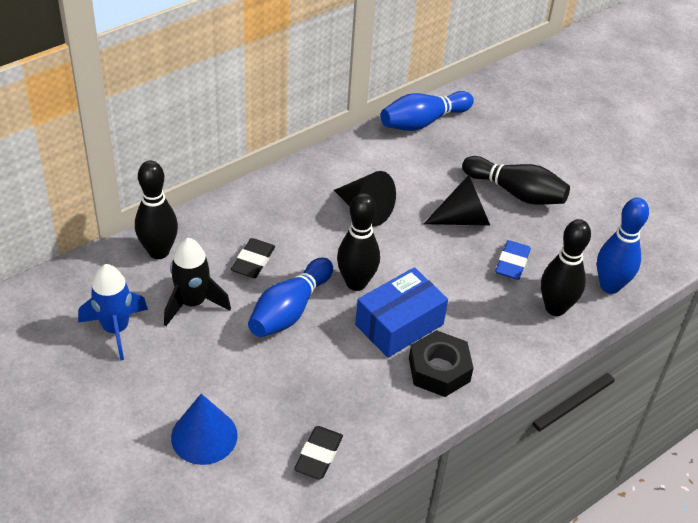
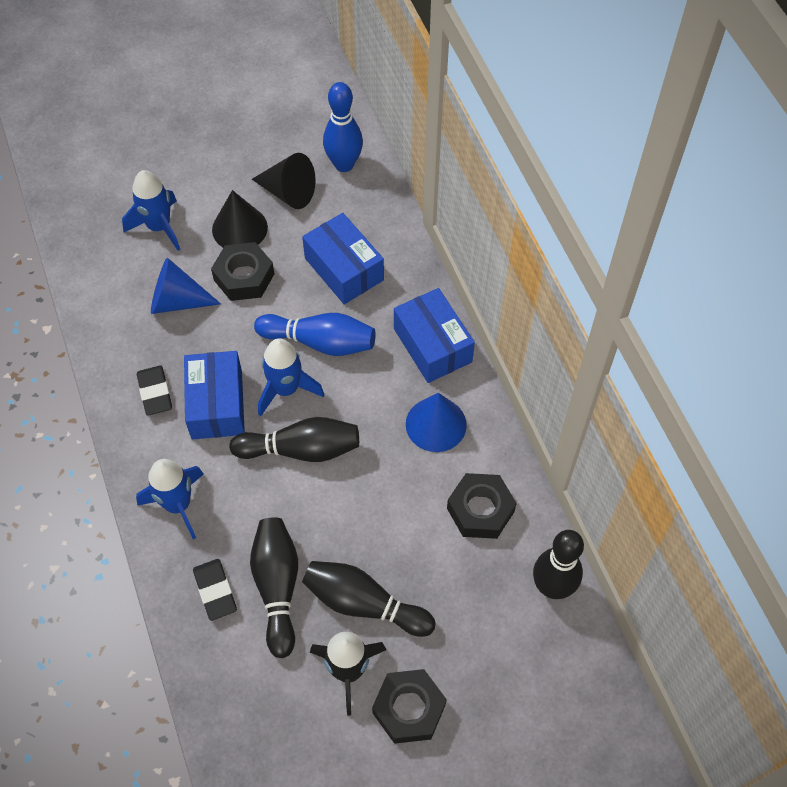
black nut: [409,330,474,397] = 1 -> [211,242,274,301] [372,669,447,744] [447,473,517,539] = 3
blue bowling pin: [248,258,333,337] [380,91,474,131] [597,198,649,294] = 3 -> [254,313,376,356] [323,82,363,172] = 2
blue box: [355,267,448,358] = 1 -> [184,351,245,440] [302,213,384,304] [394,288,475,383] = 3
blue cone: [171,394,238,465] = 1 -> [151,258,221,314] [406,393,467,452] = 2
blue eraser: [495,240,531,280] = 1 -> none = 0
blue rocket: [78,264,148,361] = 1 -> [122,170,181,251] [136,459,204,539] [258,338,324,417] = 3

